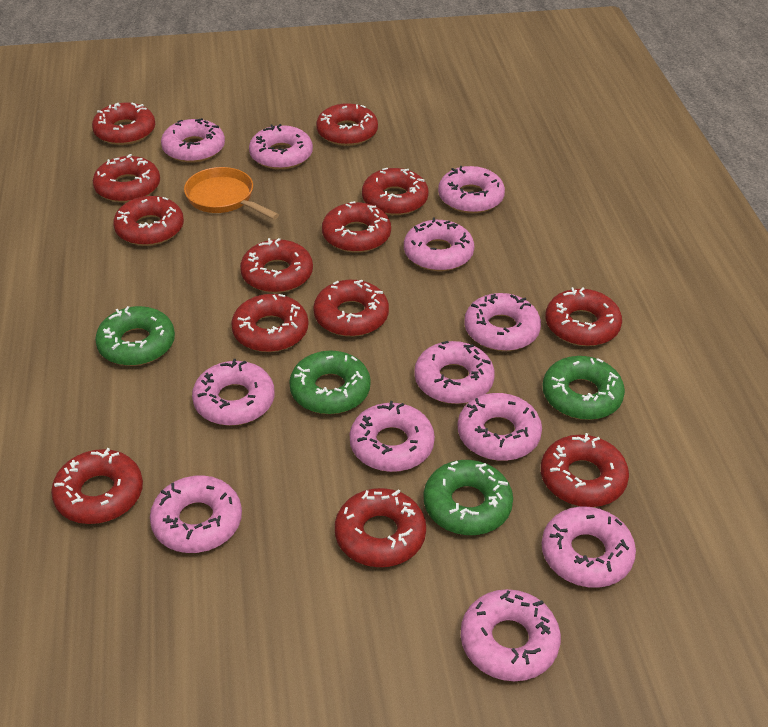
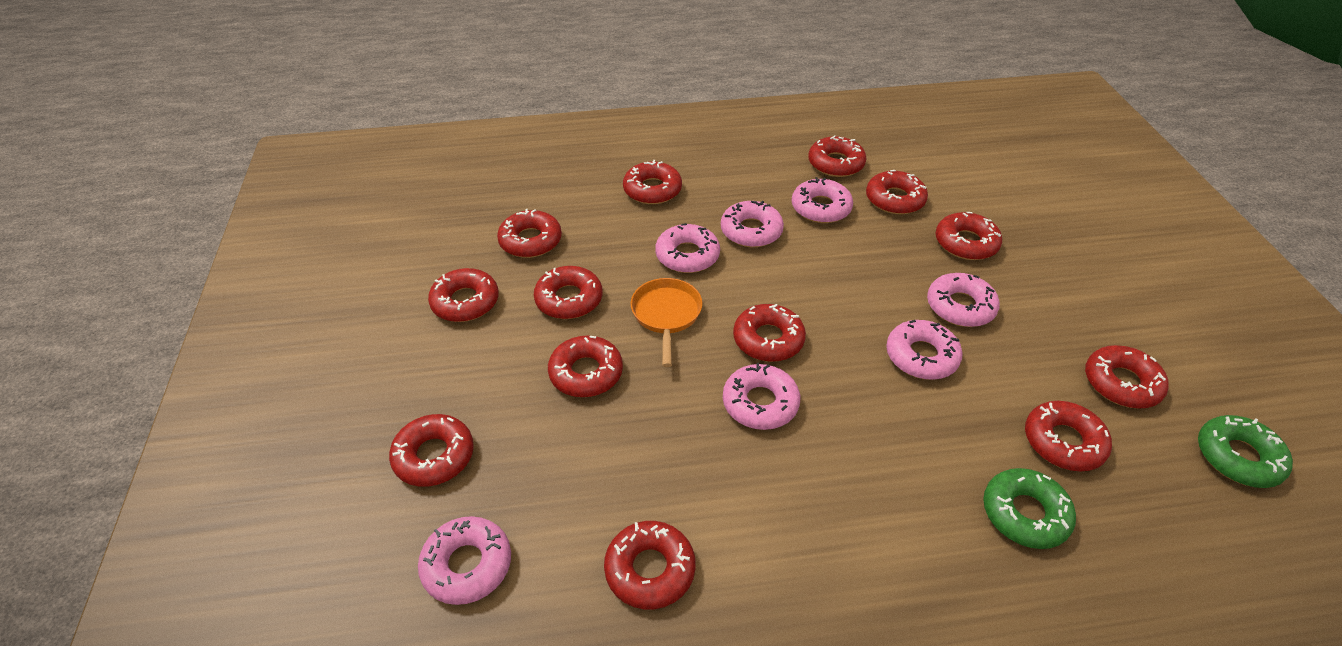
green donut: [95,306,175,366] [289,351,371,414] [424,460,513,535] [543,356,625,420] = 4 -> [983,468,1076,549] [1198,415,1293,488] = 2
pink donut: [150,475,242,553] [161,118,225,163] [192,359,275,426] [249,124,313,169] [350,401,435,472] [404,218,474,271] [414,341,495,404] [438,166,505,213] [458,393,542,461] [461,589,561,681] [464,293,541,351] [542,506,636,588] = 12 -> [418,516,511,605] [655,223,720,273] [721,201,784,247] [723,363,800,430] [792,177,853,223] [886,320,963,380] [927,273,1000,327] = 7

